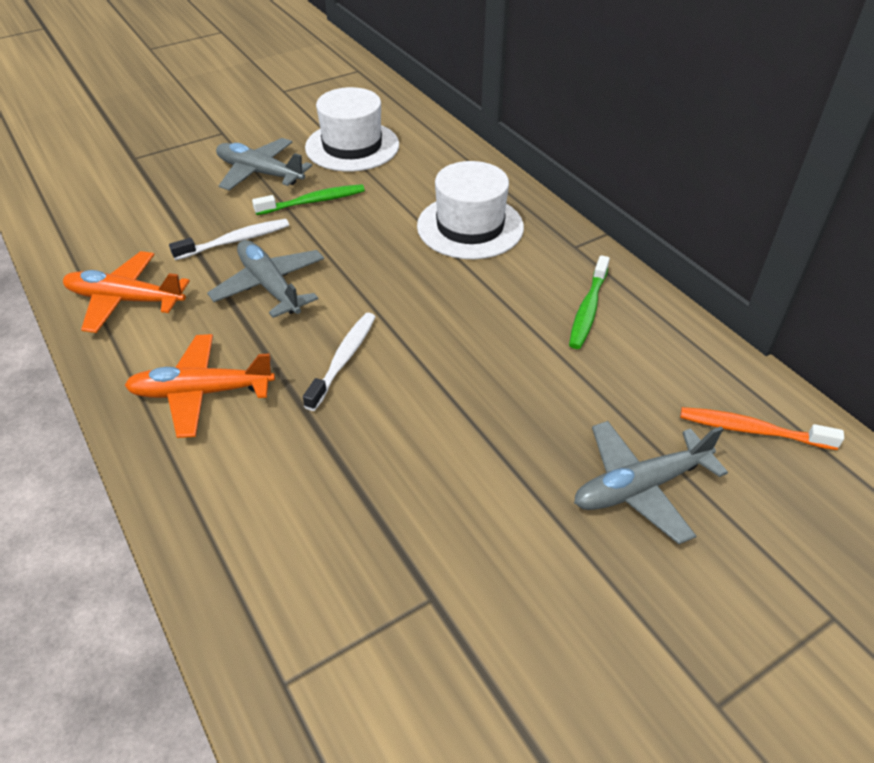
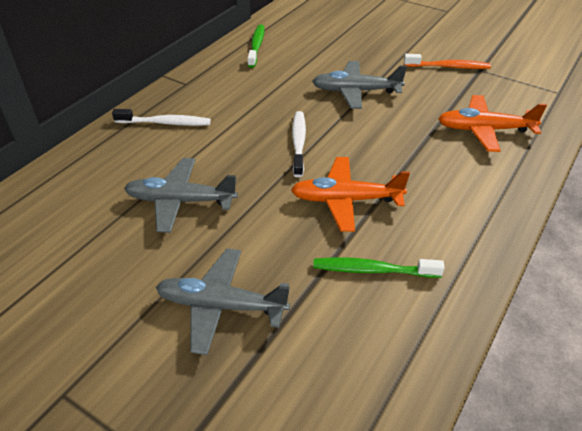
white hat: [305,87,399,172] [417,161,524,259] = 2 -> none = 0

